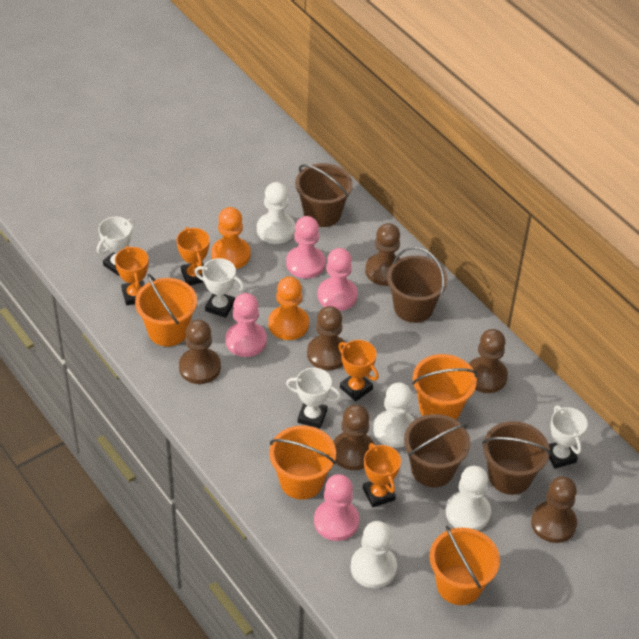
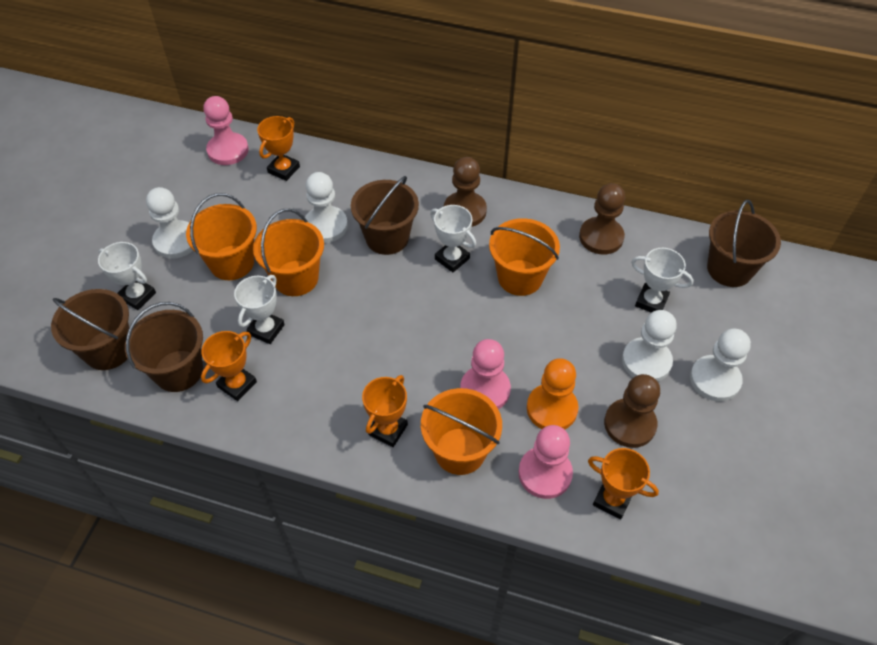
brown pawn: [179,320,221,384] [307,306,346,370] [333,405,375,470] [365,223,400,286] [469,329,508,393] [531,477,577,543] = 6 -> [444,157,487,227] [579,183,625,254] [604,374,660,448] = 3
orange pawn: [211,207,251,269] [268,277,309,340] = 2 -> [527,358,579,430] = 1
pink pawn: [226,293,267,357] [286,216,326,279] [314,474,359,541] [317,248,358,311] = 4 -> [203,96,249,165] [460,339,511,409] [518,425,573,499] = 3

